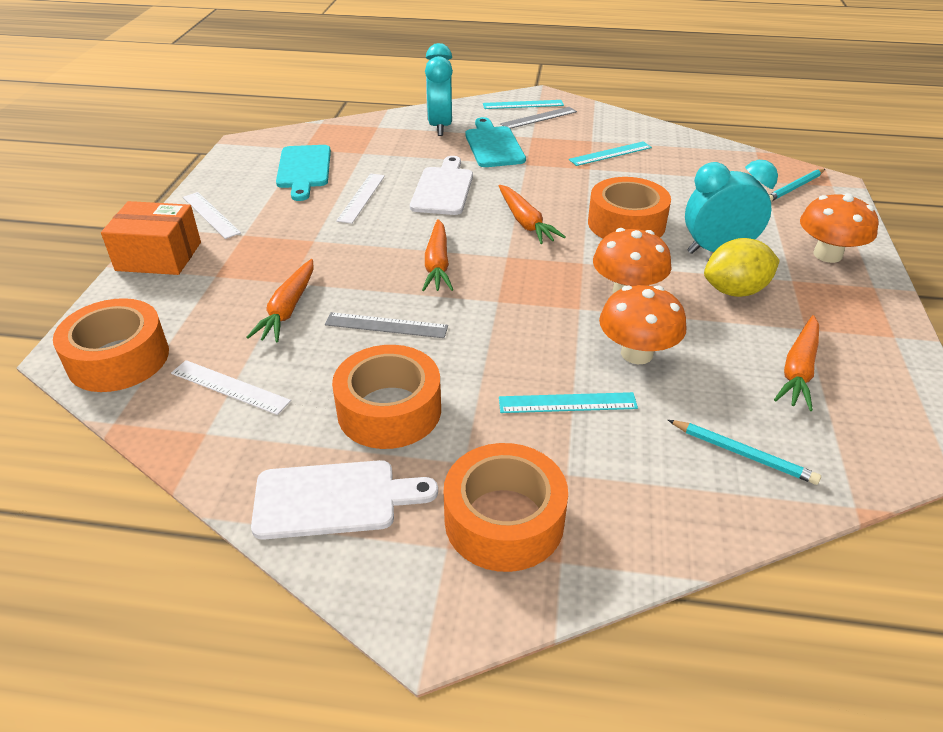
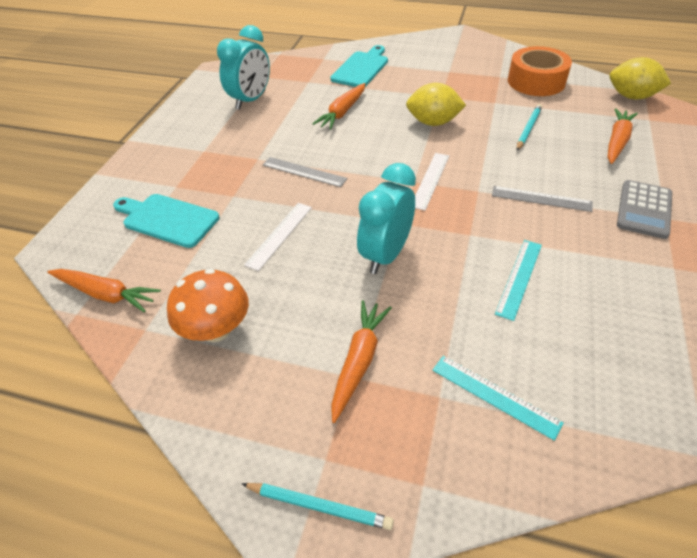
grey calculator: none = 0 -> [617,180,672,239] = 1
orange box: [101,201,201,275] = 1 -> none = 0
orange mushroom: [593,228,672,294] [599,285,687,364] [800,193,878,263] = 3 -> [167,269,249,342] = 1
orange tape: [53,298,169,392] [332,345,441,449] [444,443,568,572] [588,177,671,239] = 4 -> [508,46,572,96] = 1
turquoise ruler: [483,100,564,109] [499,392,638,413] [569,141,652,166] = 3 -> [433,356,564,441] [495,240,542,321] = 2
white cutting board: [251,460,438,540] [410,156,473,215] = 2 -> none = 0
white ruler: [171,360,291,415] [183,192,241,239] [336,173,385,224] = 3 -> [244,203,312,271] [415,153,449,210] = 2
yellow lemon: [704,238,780,297] = 1 -> [406,83,466,126] [609,57,671,99] = 2

